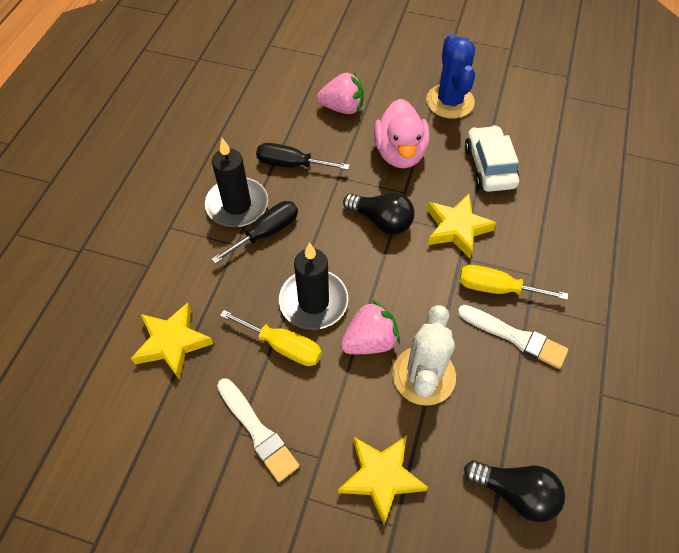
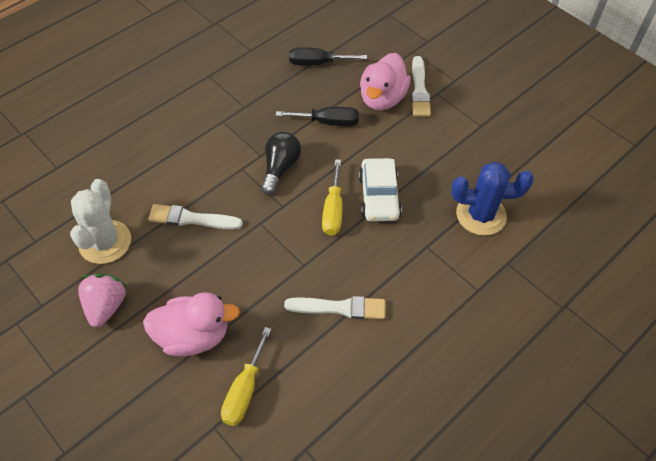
black candle: [205,138,268,227] [279,242,348,330] = 2 -> none = 0
black light bulb: [343,193,415,235] [464,460,565,522] = 2 -> [261,131,301,195] = 1
pink duck: [374,99,430,168] = 1 -> [143,292,240,356] [360,53,411,110] = 2
pink strawberry: [317,72,364,114] [340,299,400,354] = 2 -> [78,274,127,327] = 1
white brush: [217,378,299,482] [458,305,568,369] = 2 -> [148,204,243,229] [284,296,385,319] [411,56,431,116] = 3
yellow star: [131,302,213,379] [338,436,428,525] [427,194,497,258] = 3 -> none = 0

